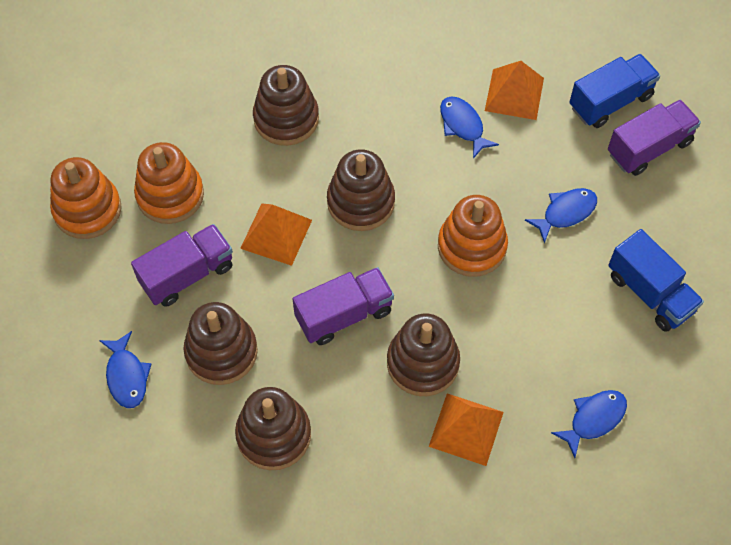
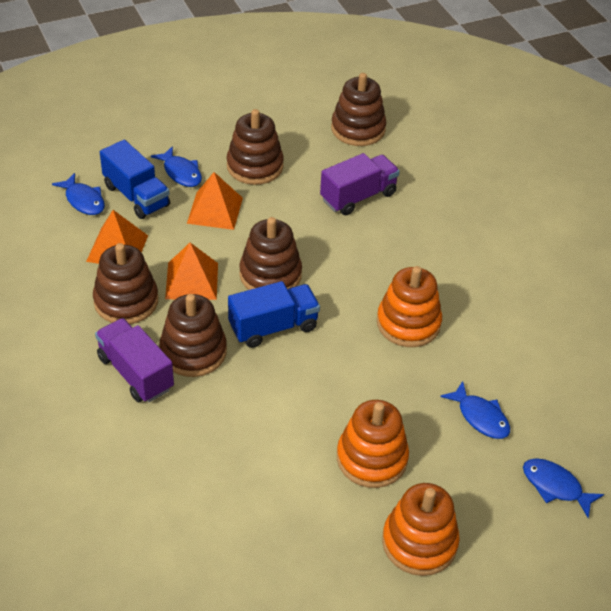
purple truck: [131,224,233,307] [293,267,394,345] [608,100,701,176] = 3 -> [95,318,174,402] [320,153,400,215] = 2

